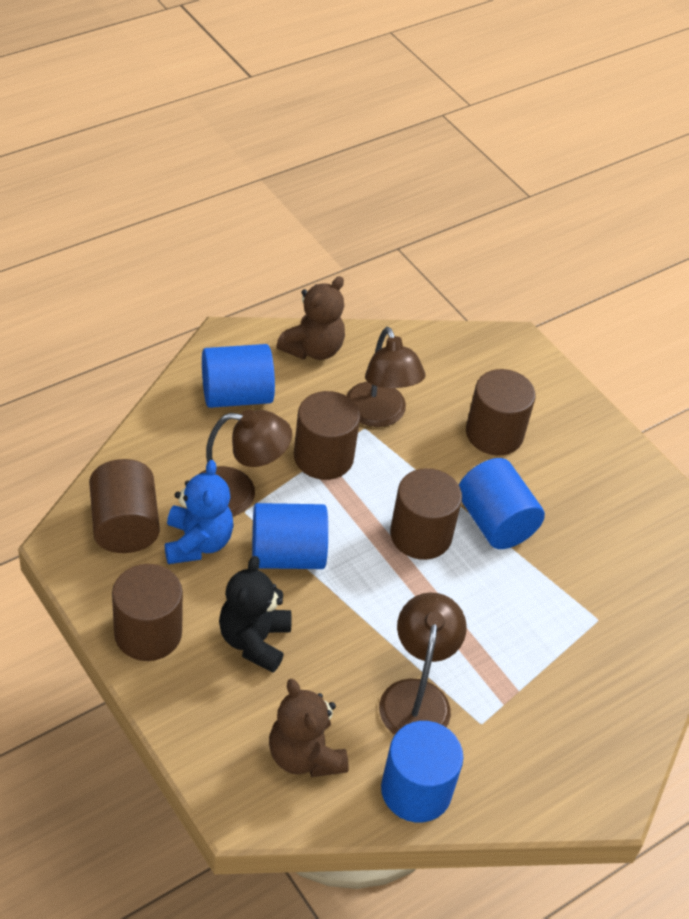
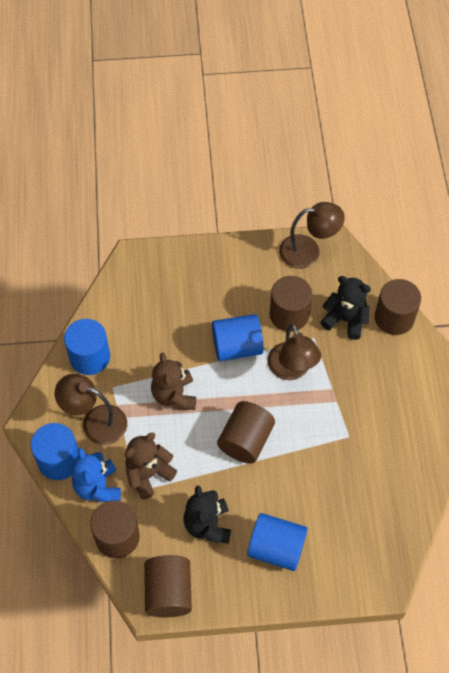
black teddy bear: [219,556,292,672] = 1 -> [184,485,231,544] [320,276,371,340] = 2

